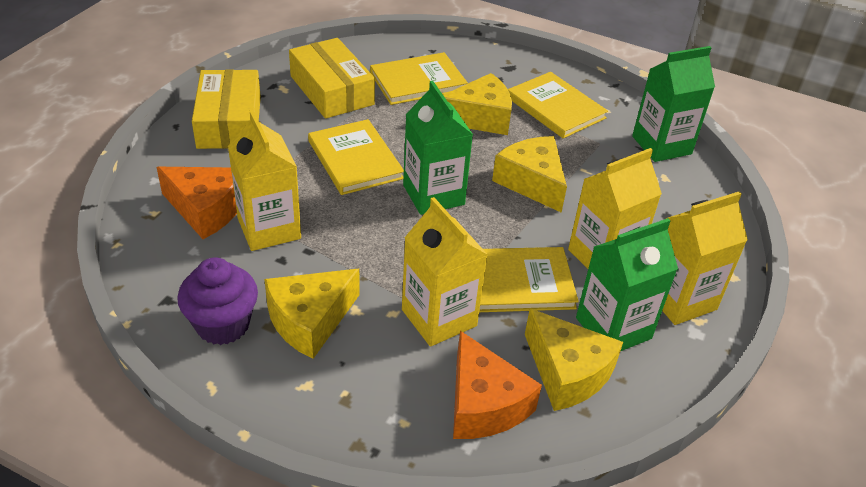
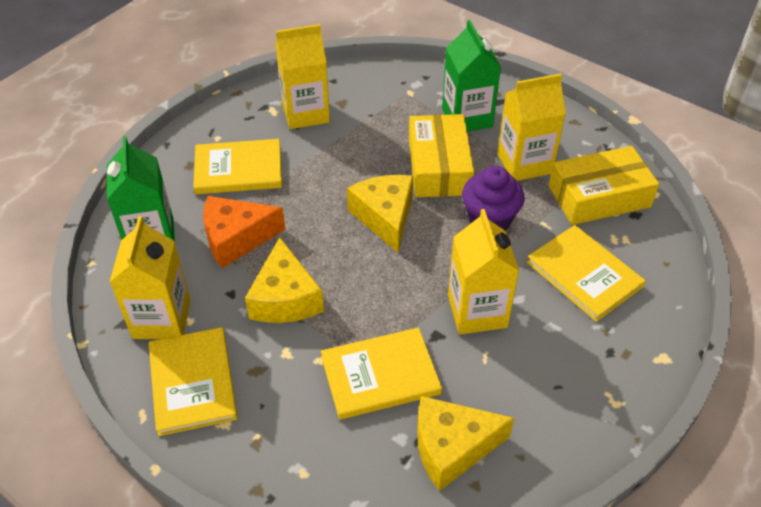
green carton: [403,81,473,215] [576,218,678,351] [632,46,715,162] = 3 -> [107,136,175,241] [442,20,501,132] = 2
orange cheese: [157,167,237,239] [453,331,542,439] = 2 -> [203,196,285,268] = 1
yellow cheese: [264,269,359,359] [443,73,512,135] [492,136,567,213] [525,308,623,411] = 4 -> [245,238,324,323] [347,175,413,253] [417,396,514,491] = 3

